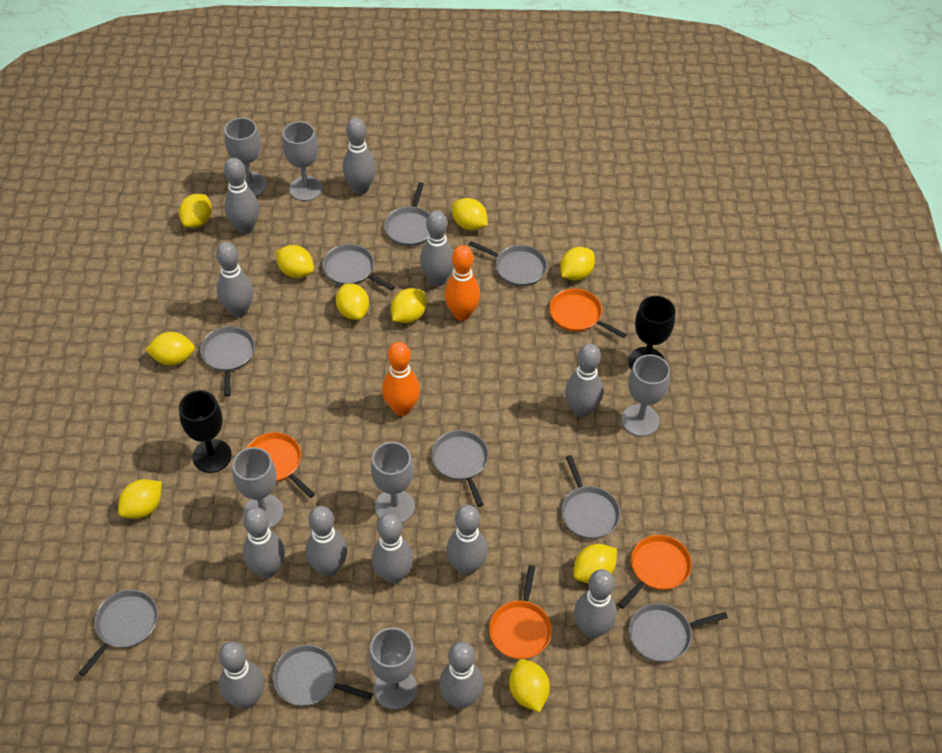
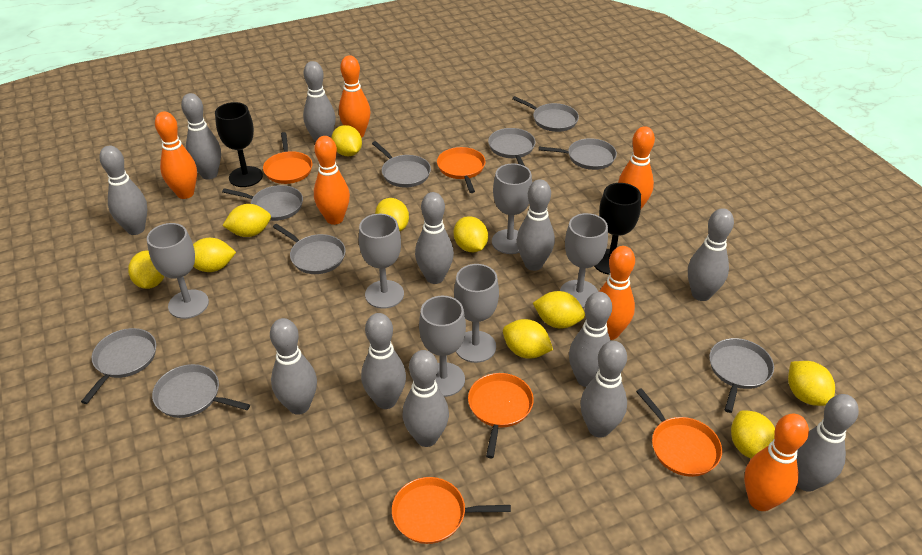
orange bowling pin: [382,342,420,416] [444,245,480,321] = 2 -> [155,111,197,199] [314,136,350,225] [339,55,370,138] [599,246,635,340] [618,126,655,209] [744,414,809,511] = 6
orange pan: [247,432,315,498] [489,565,552,659] [549,288,627,338] [618,535,692,609] = 4 -> [263,132,312,184] [392,477,511,544] [437,147,486,193] [468,373,534,458] [636,388,722,477] = 5

